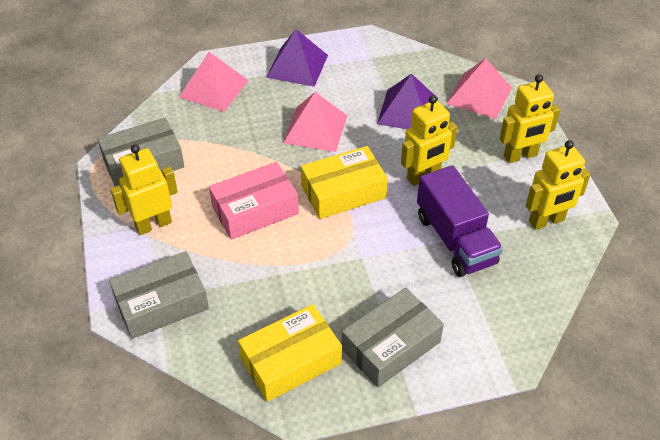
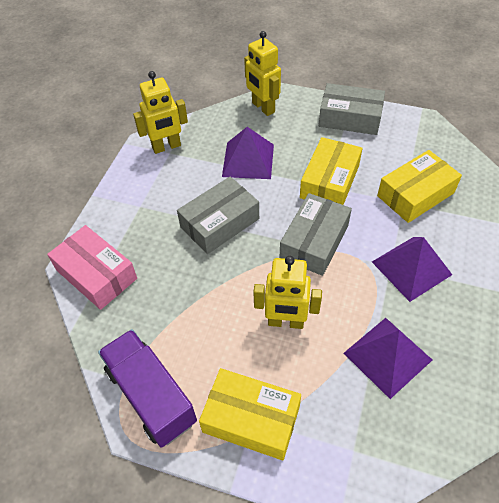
pink pyramid: [179,52,249,112] [283,92,348,152] [446,59,512,119] = 3 -> none = 0
purple pyramid: [266,29,328,87] [377,74,438,129] = 2 -> [222,127,274,179] [344,318,432,399] [372,237,452,302] = 3
yellow box: [238,304,342,402] [301,146,388,219] = 2 -> [199,368,301,460] [300,137,362,205] [377,150,462,223] = 3
yellow robot: [110,144,178,235] [401,95,457,186] [500,74,560,163] [526,140,590,230] = 4 -> [133,71,188,154] [244,31,281,116] [253,256,322,329] = 3

